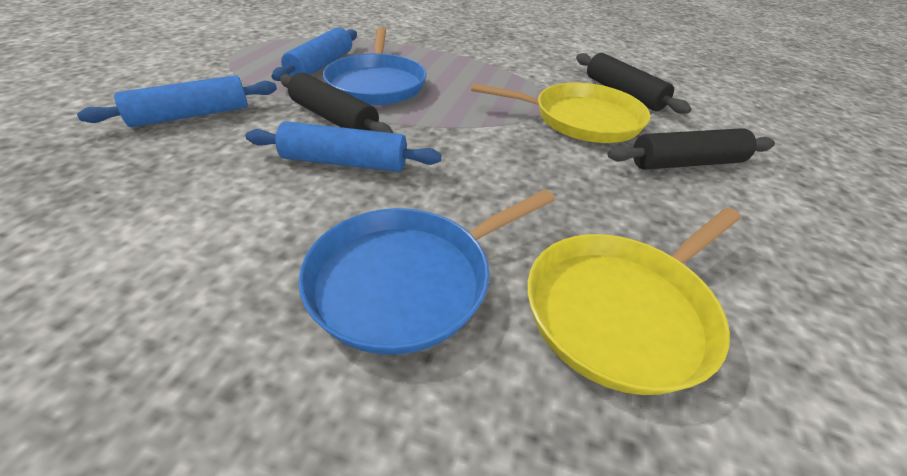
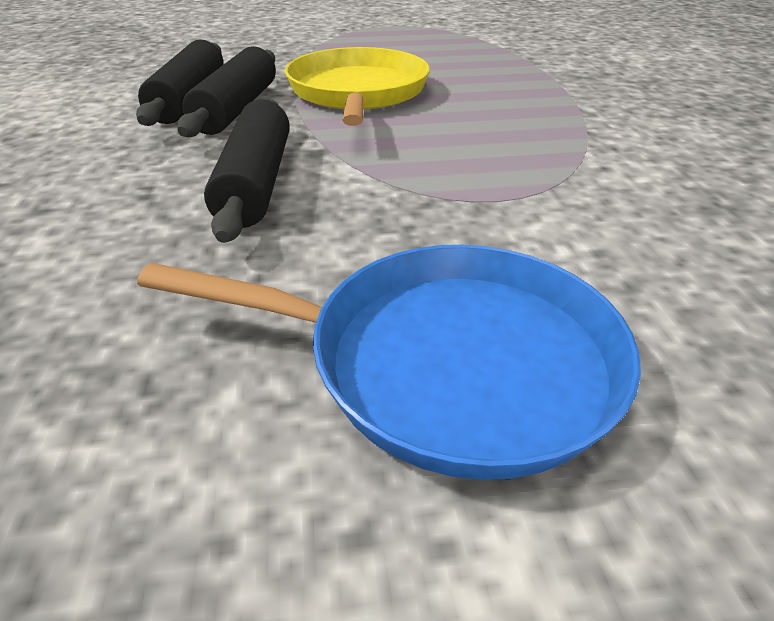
blue pan: [298,189,555,355] [323,27,427,105] = 2 -> [137,245,641,480] = 1
blue rolling pin: [77,75,277,127] [245,121,441,172] [271,27,357,81] = 3 -> none = 0
yellow pan: [471,83,651,143] [527,208,741,395] = 2 -> [285,47,430,126] = 1

